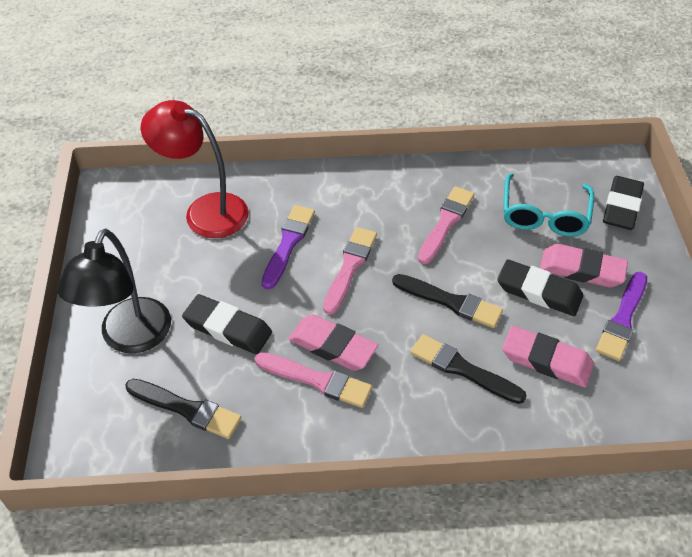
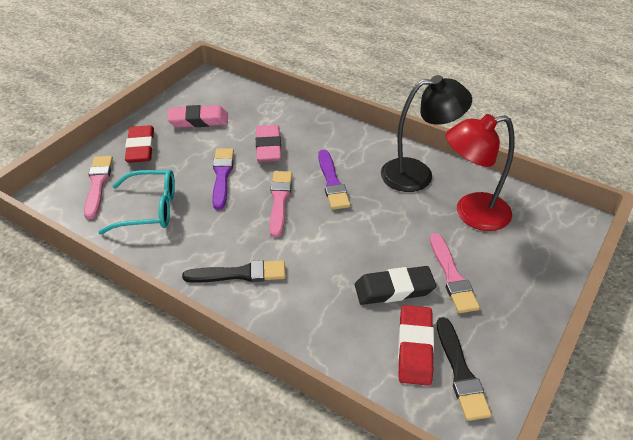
black brush: [125,379,241,439] [392,274,503,328] [411,334,526,404] = 3 -> [182,260,286,282] [437,317,492,421] = 2
black eraser: [182,294,272,354] [497,259,583,316] [603,176,644,230] = 3 -> [355,266,436,305] = 1
pink eraser: [288,314,378,371] [502,326,594,387] [540,244,628,288] = 3 -> [167,105,228,128] [256,125,281,162] = 2
red eraser: none = 0 -> [125,125,154,163] [398,305,434,386] = 2

